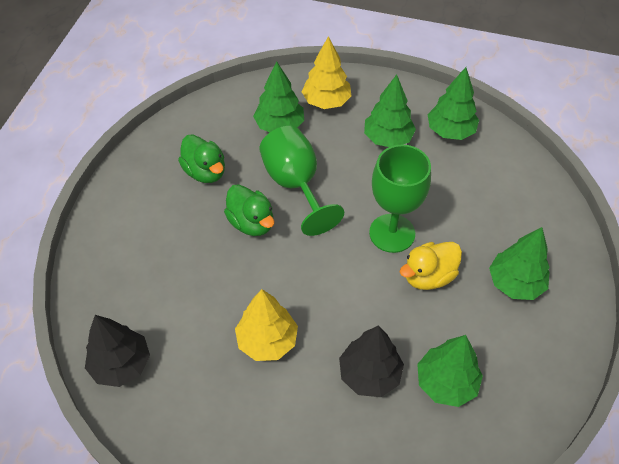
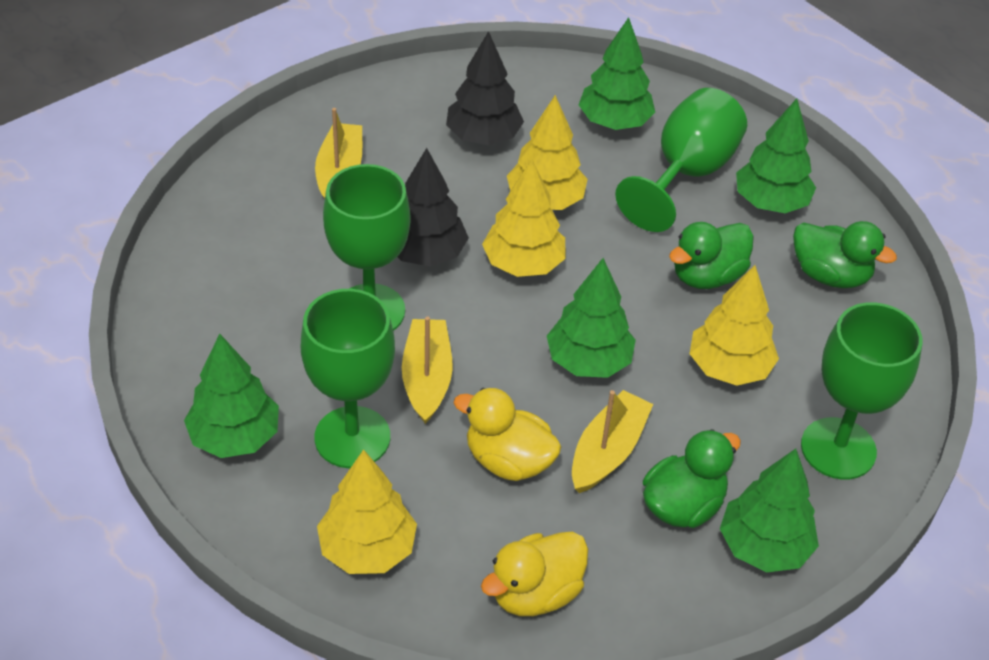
green duck: [178,134,225,183] [224,184,274,236] = 2 -> [643,429,741,528] [669,222,754,289] [793,221,897,288] = 3
green goblet: [259,126,344,236] [369,145,431,253] = 2 -> [301,289,395,468] [323,164,411,331] [615,88,747,232] [801,302,922,480] = 4
yellow boat: none = 0 -> [315,108,362,198] [402,316,453,424] [572,390,653,493] = 3
yellow duck: [399,242,462,290] = 1 -> [454,388,561,481] [481,532,588,616] = 2
yellow tree: [235,289,298,361] [302,36,351,109] = 2 -> [317,449,417,574] [482,159,566,277] [507,95,588,210] [690,265,779,386] = 4

